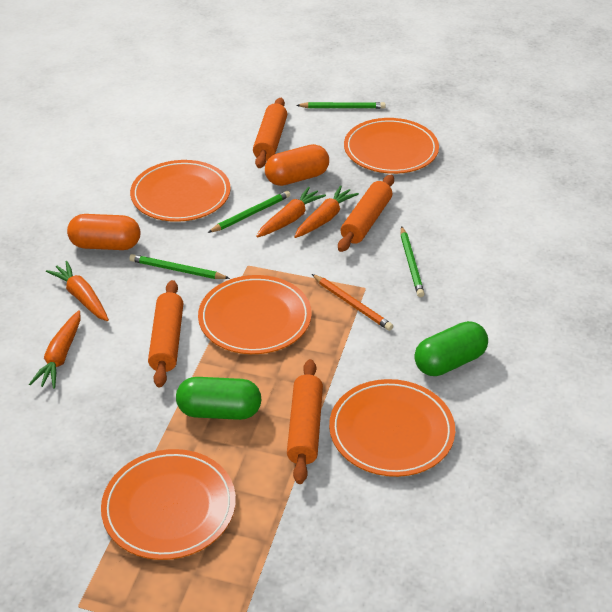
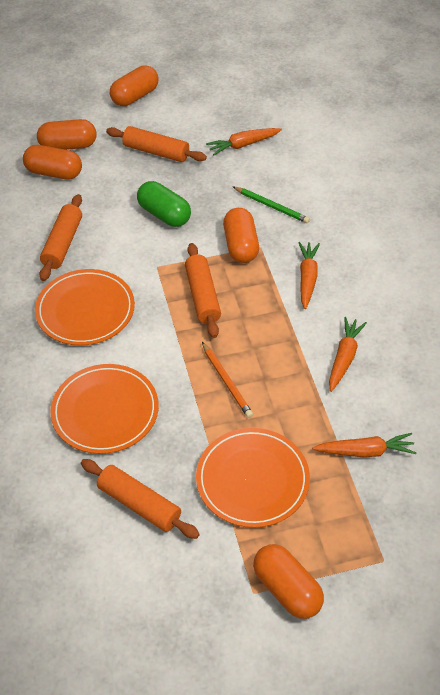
green capsule: [176,377,261,420] [414,321,488,376] = 2 -> [137,181,191,227] = 1
green pencil: [129,254,230,279] [208,191,290,233] [296,102,386,109] [401,226,425,297] = 4 -> [232,186,310,223] = 1
orange capsule: [67,214,140,250] [265,144,329,186] = 2 -> [23,145,82,180] [37,119,97,150] [110,66,159,106] [223,208,259,263] [253,544,324,619] = 5
orange plate: [101,449,236,560] [130,160,231,222] [198,275,312,354] [329,379,455,477] [344,118,439,174] = 5 -> [35,269,135,346] [50,364,159,454] [196,428,310,528] = 3

